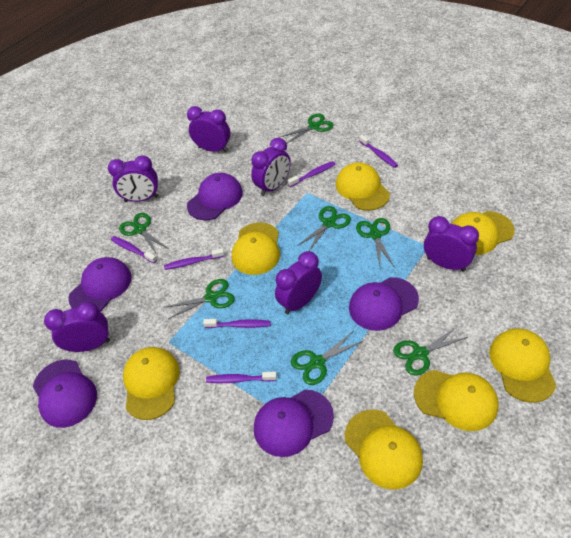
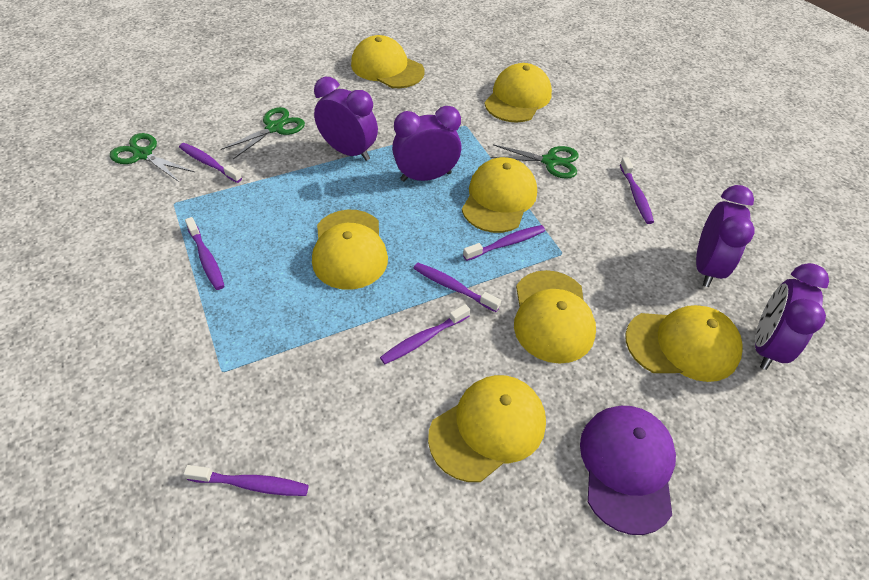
green scissors: [119,213,169,255] [166,279,235,319] [281,113,334,144] [291,331,363,385] [297,206,351,251] [356,218,394,266] [393,326,468,376] = 7 -> [110,133,194,182] [221,107,305,159] [490,144,579,179] = 3
purple cap: [33,360,97,428] [68,257,131,312] [187,173,243,221] [254,389,334,457] [349,277,419,331] = 5 -> [580,406,676,535] = 1
purple clock: [44,302,110,352] [108,155,158,202] [187,106,231,152] [251,138,291,196] [275,251,322,314] [424,216,479,272] = 6 -> [314,77,378,161] [392,106,462,182] [696,185,754,287] [755,263,829,370] = 4
purple toothbrush: [111,236,157,263] [164,248,224,270] [203,319,271,328] [206,372,277,383] [288,161,336,187] [359,135,398,168] = 6 -> [179,143,242,183] [183,465,309,496] [185,217,224,290] [380,304,470,364] [413,263,501,312] [463,225,545,261] [620,157,654,224] = 7

